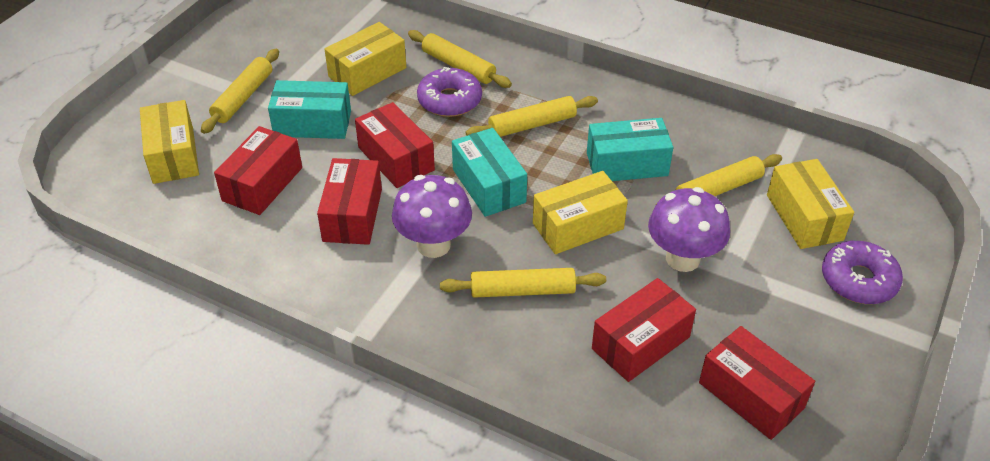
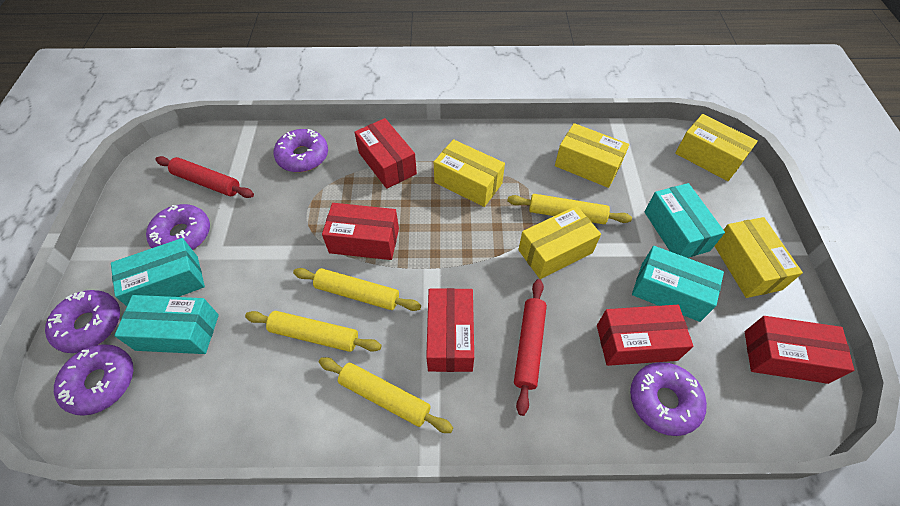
purple donut: [417,67,482,117] [822,241,903,304] = 2 -> [45,290,120,353] [54,345,133,416] [146,204,210,250] [274,129,328,172] [630,362,707,436] = 5
purple mushroom: [392,175,472,258] [648,187,730,272] = 2 -> none = 0
red rolling pin: none = 0 -> [155,156,254,198] [514,279,547,416] = 2
turquoise box: [268,80,351,139] [452,128,527,217] [587,118,673,181] = 3 -> [111,238,205,306] [114,295,219,354] [632,246,724,322] [644,183,725,258] = 4
yellow box: [140,100,199,184] [324,22,406,96] [533,171,628,254] [767,159,854,249] = 4 -> [434,139,505,207] [518,206,601,279] [555,123,629,188] [675,114,758,181] [715,217,803,298] = 5
yellow rolling pin: [201,49,279,134] [408,30,512,88] [440,268,606,298] [465,96,598,137] [657,154,782,203] = 5 -> [245,311,382,352] [293,268,421,311] [319,357,453,433] [507,194,632,224] = 4

